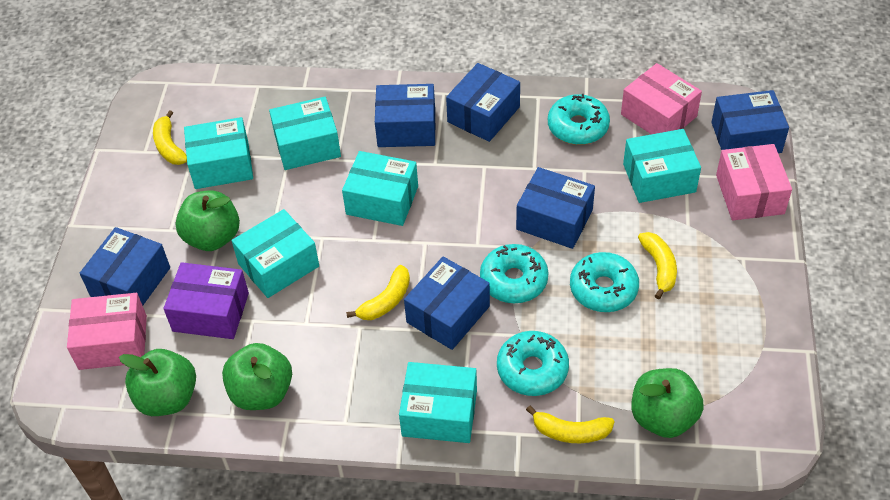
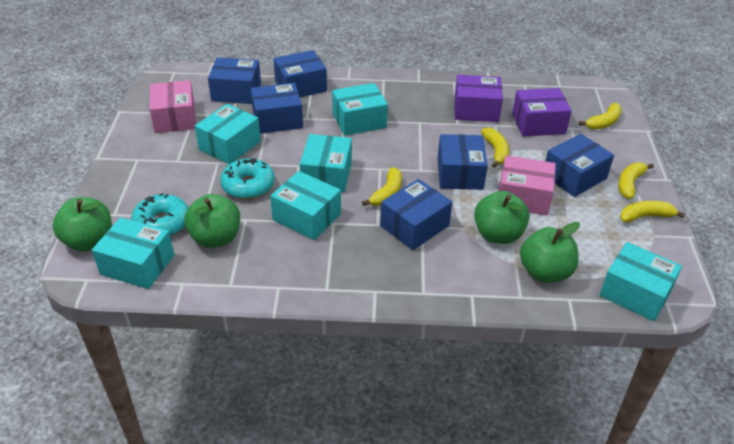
pink box: [67,293,147,370] [621,63,702,134] [716,144,792,220] = 3 -> [149,80,196,133] [499,155,556,215] = 2
purple box: [164,262,249,339] = 1 -> [454,75,503,122] [512,88,572,137] = 2
turquoise donut: [480,244,549,303] [497,331,569,396] [548,94,610,145] [570,252,639,312] = 4 -> [131,193,188,236] [220,158,275,199] = 2
yellow banana: [153,110,187,165] [346,265,410,320] [526,406,615,443] [638,232,677,299] = 4 -> [362,167,402,206] [481,128,509,168] [579,103,622,130] [618,162,654,199] [620,201,685,223] = 5

